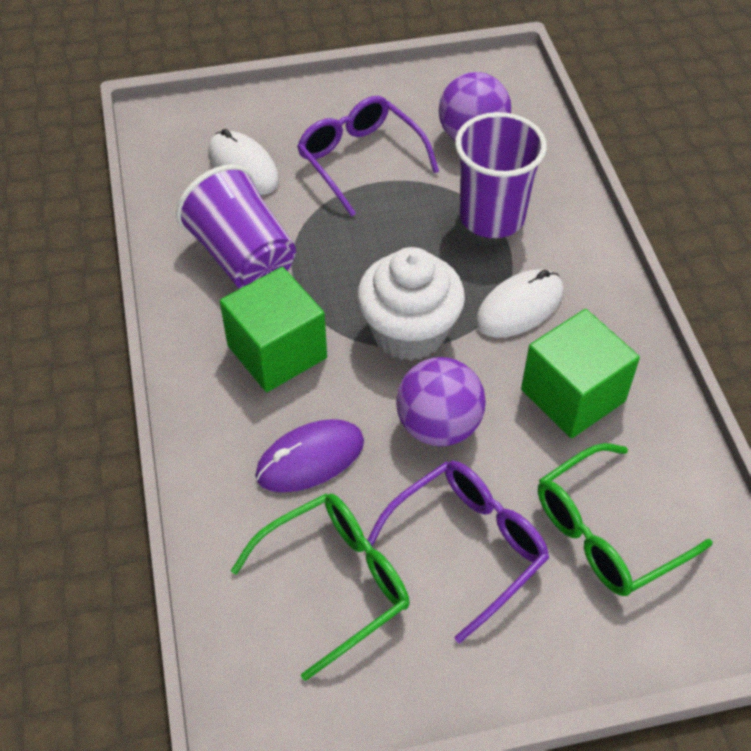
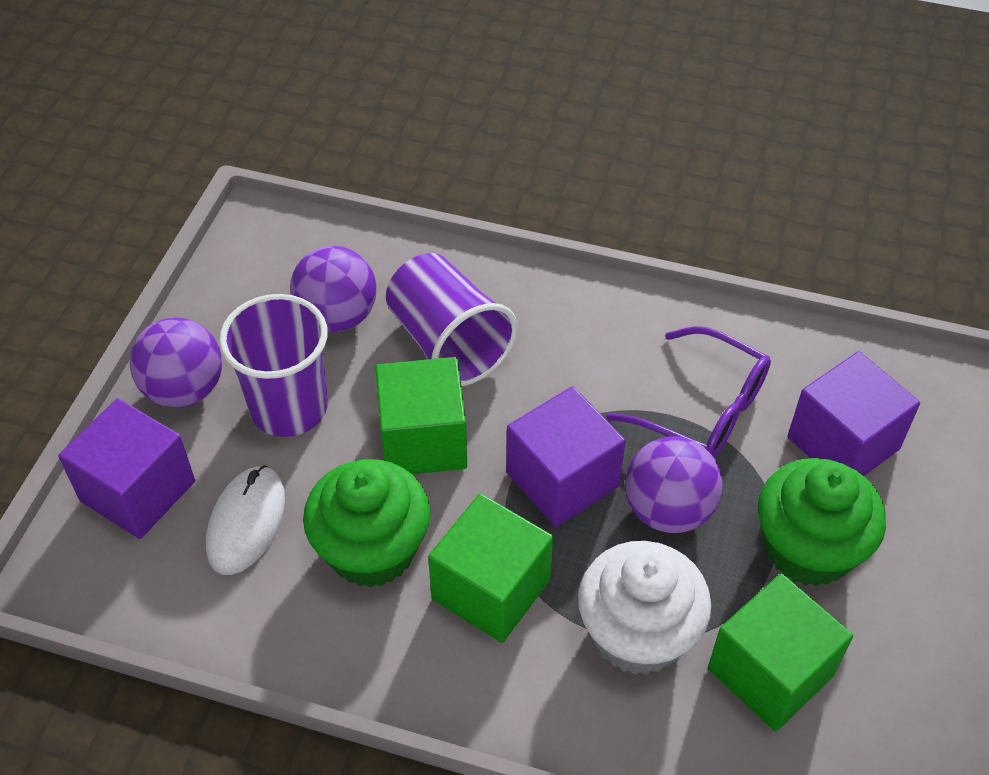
green cube: [220,267,327,392] [521,309,640,438] = 2 -> [375,357,467,474] [428,494,553,643] [708,574,853,732] = 3
green cupcake: none = 0 -> [303,459,430,588] [758,458,886,587] = 2
green glasses: [231,493,410,681] [538,443,713,596] = 2 -> none = 0
purple ball: [396,357,486,447] [439,72,511,141] = 2 -> [129,317,222,408] [290,246,377,332] [625,436,723,533] = 3
purple cube: none = 0 -> [58,398,195,539] [506,386,626,527] [788,351,920,476] = 3
purple glasses: [297,96,439,217] [367,461,549,643] = 2 -> [606,326,771,458] = 1
purple mouse: [255,419,364,492] = 1 -> none = 0
white mouse: [208,129,279,195] [476,269,564,338] = 2 -> [206,465,285,575] = 1

